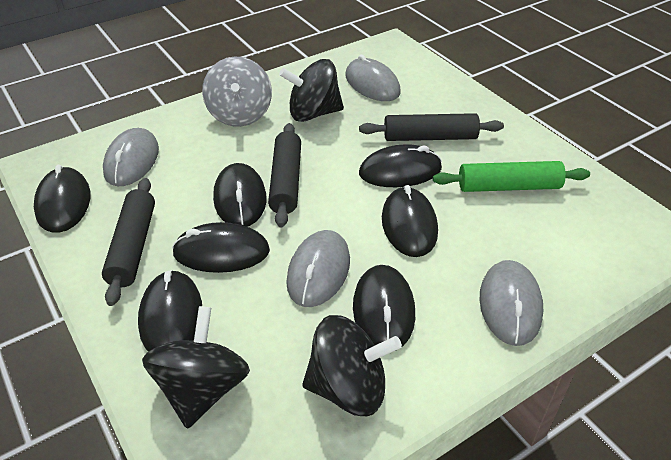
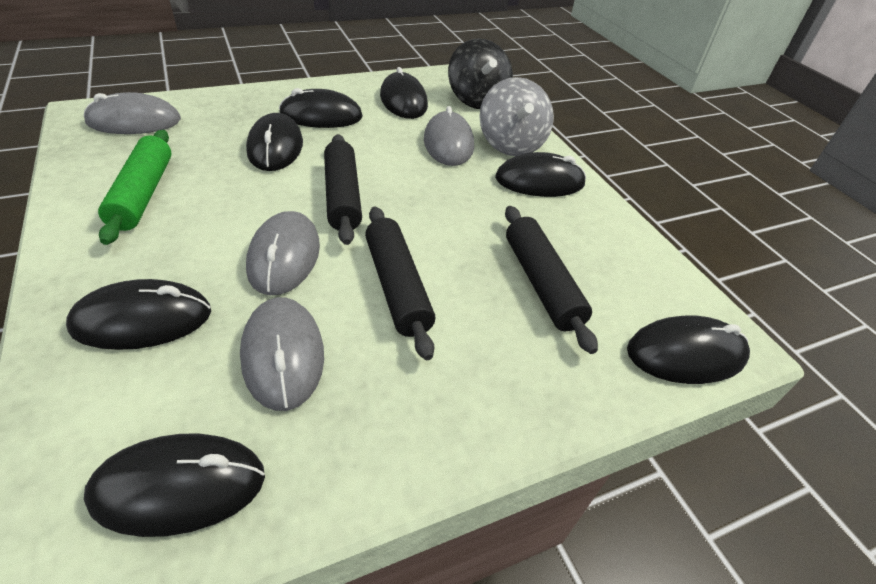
black spinning top: [142,306,250,429] [279,59,344,122] [302,315,402,416] = 3 -> [448,38,513,109] = 1

